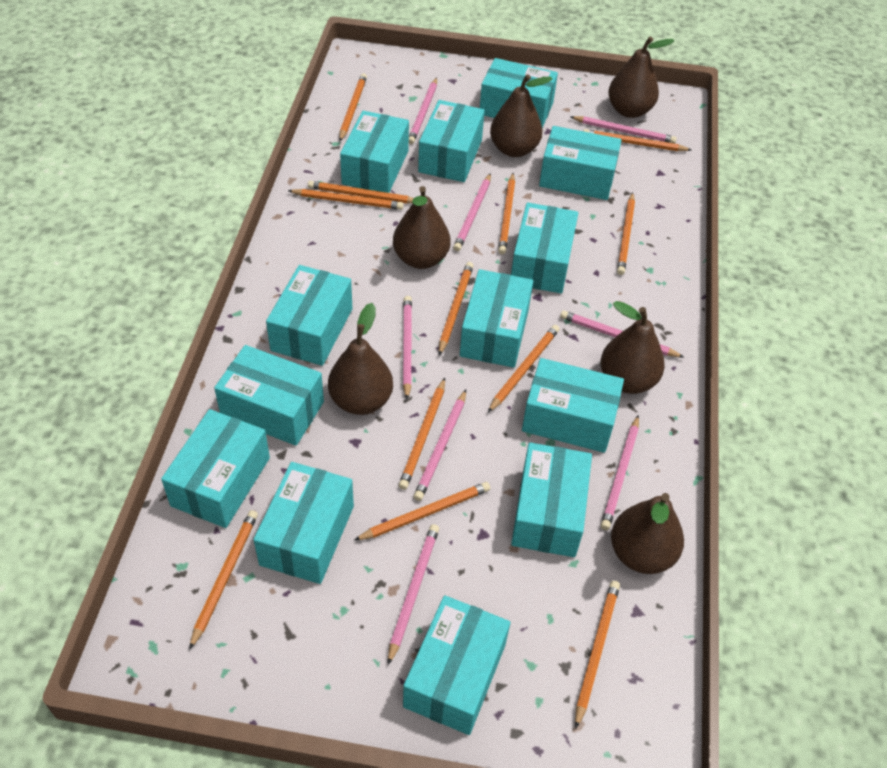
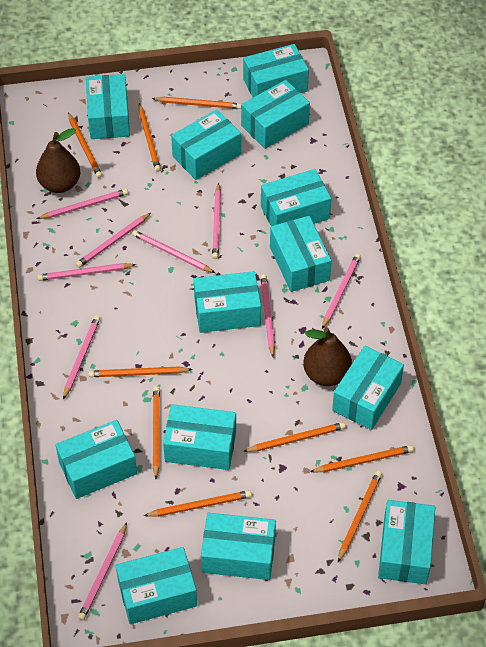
brown pear: [328,303,393,415] [393,186,451,269] [490,74,553,157] [600,301,665,394] [608,36,675,118] [611,493,684,574] = 6 -> [36,128,80,193] [303,327,352,386] = 2
orange pencil: [189,510,258,650] [288,189,404,210] [308,181,414,204] [339,73,367,141] [354,482,490,541] [399,378,445,490] [439,262,474,356] [488,325,560,412] [498,173,515,254] [575,581,620,729] [583,129,691,151] [617,192,635,275] = 12 -> [68,112,102,178] [89,366,193,377] [139,103,161,172] [144,490,252,517] [152,97,241,109] [153,386,160,479] [243,422,346,452] [310,445,414,472] [338,471,382,562] = 9
pink pencil: [388,524,439,665] [403,296,412,400] [409,78,437,144] [414,390,466,501] [453,173,491,251] [560,311,685,358] [571,116,677,144] [601,415,639,530] = 8 -> [37,189,128,219] [37,263,136,281] [63,315,100,399] [76,213,151,268] [78,522,127,620] [132,230,215,273] [212,182,221,259] [261,274,275,357] [322,254,361,329] = 9

